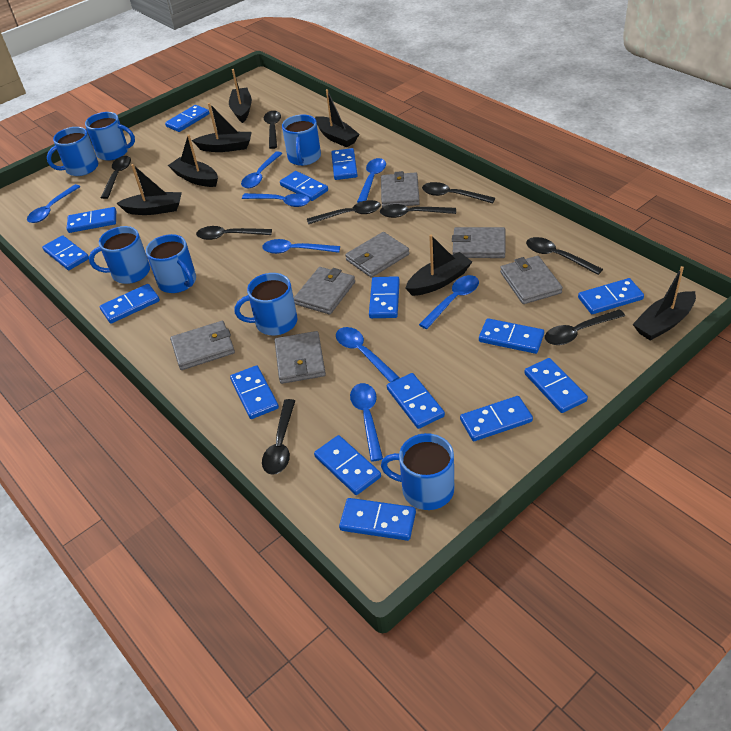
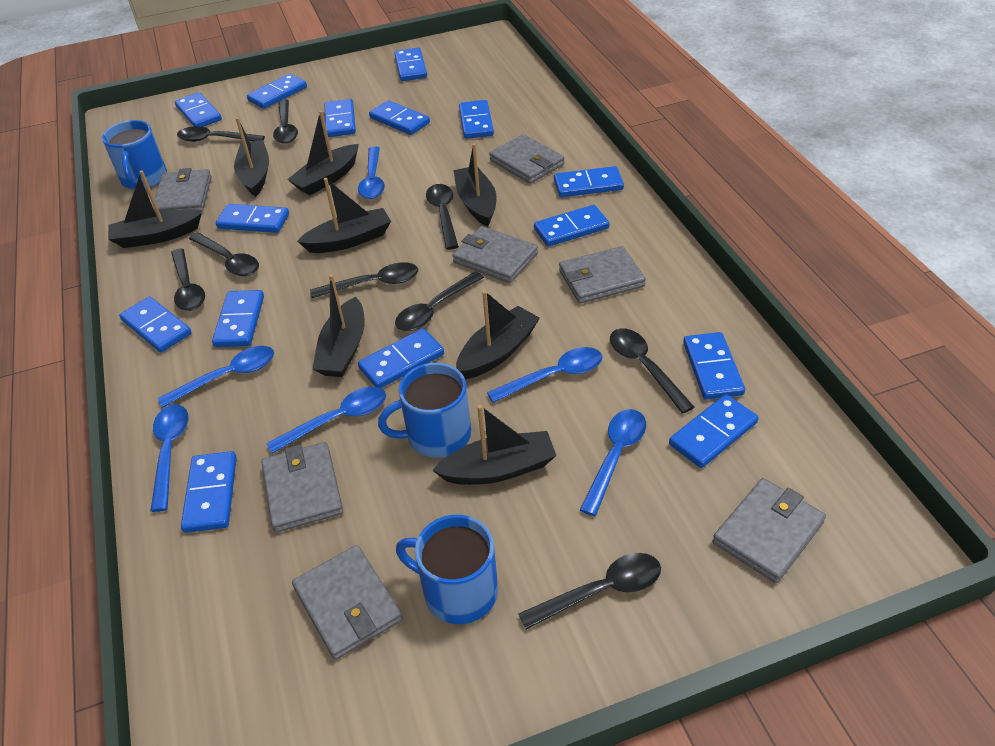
black boat: [117,164,182,215] [168,134,218,187] [192,103,252,152] [229,69,252,123] [315,89,359,147] [405,235,472,296] [633,266,696,341] = 7 -> [108,170,202,248] [234,117,269,197] [287,111,359,195] [297,178,391,253] [313,274,365,377] [432,405,556,485] [454,143,497,227] [456,291,540,379] = 8
blue mug: [47,127,98,176] [85,112,135,161] [89,226,150,284] [146,234,196,293] [235,273,297,335] [282,115,321,166] [381,433,454,510] = 7 -> [102,120,167,190] [378,363,471,458] [396,515,498,624] = 3
blue spoon: [27,184,80,223] [241,151,283,188] [242,193,310,207] [262,239,340,254] [336,327,399,383] [350,383,383,461] [357,158,386,203] [419,275,479,329] = 8 -> [151,404,188,512] [158,346,274,408] [266,387,386,454] [358,146,385,199] [487,347,603,403] [580,409,646,516] = 6

